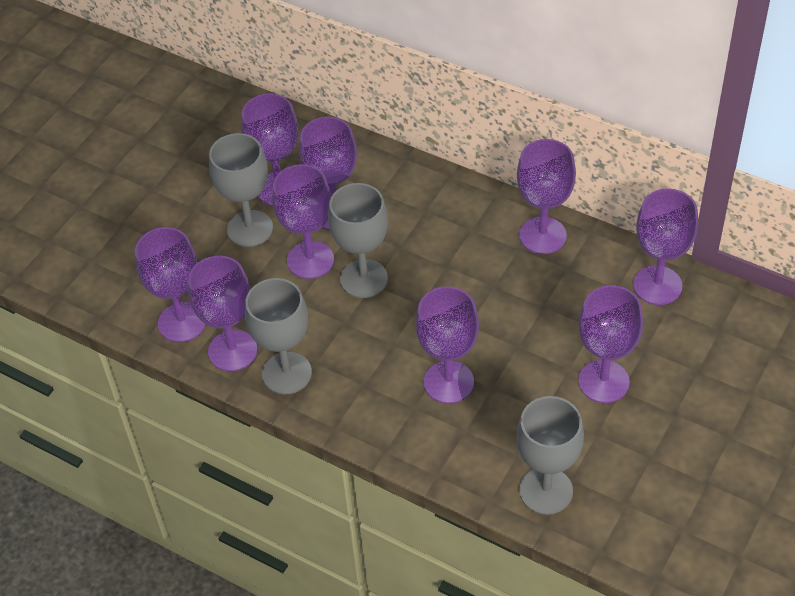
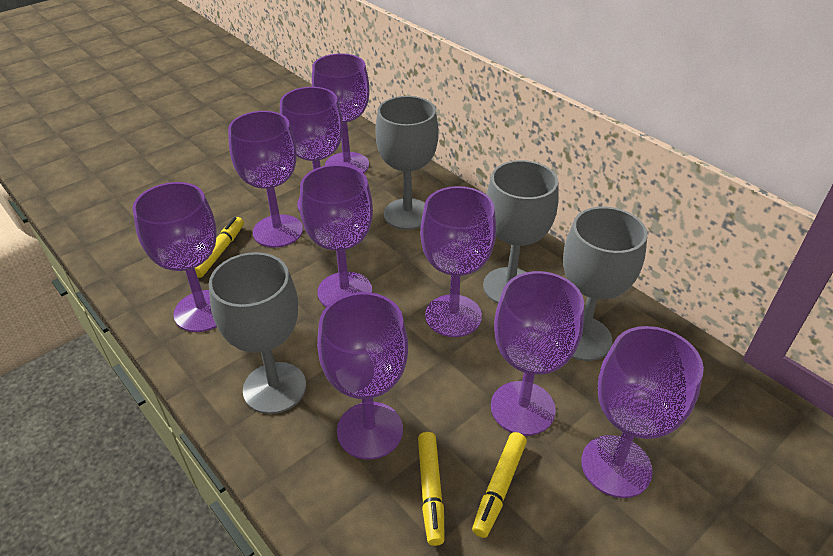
yellow marker: none = 0 -> [195,217,244,278] [418,432,445,546] [472,432,527,538] = 3

